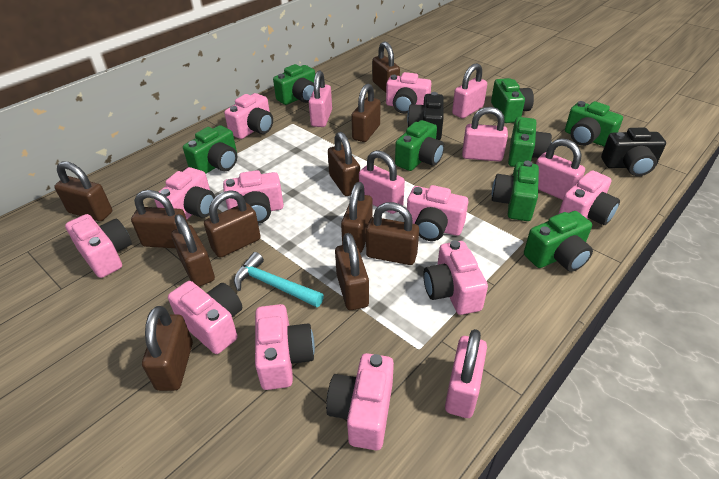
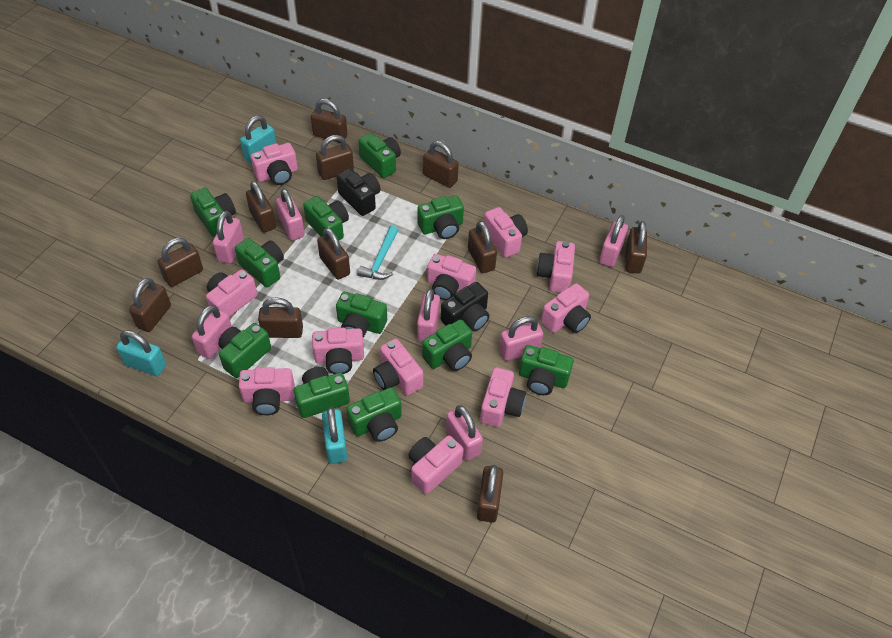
green camera: [183,125,237,174] [273,64,315,105] [395,120,444,171] [491,78,534,123] [492,161,539,221] [508,117,552,167] [524,211,593,272] [565,101,623,147] = 8 -> [190,188,236,237] [218,323,271,378] [235,238,284,287] [294,367,350,418] [303,196,349,240] [336,292,387,338] [346,387,402,442] [358,133,401,178] [417,195,464,239] [422,319,472,371] [519,345,574,395] = 11
pink padlock: [309,71,332,127] [359,150,405,214] [445,329,487,418] [452,63,487,118] [462,107,508,162] [536,138,585,200] = 6 -> [192,305,232,359] [212,211,244,264] [276,189,305,241] [417,289,440,342] [446,405,483,461] [499,316,543,361] [599,215,628,267] = 7
turquoise padlock: none = 0 -> [116,330,166,376] [240,115,276,164] [322,407,347,464] = 3

